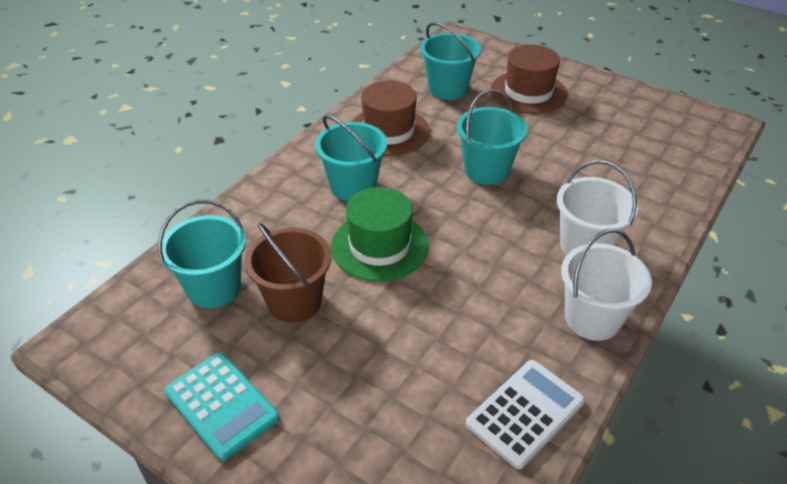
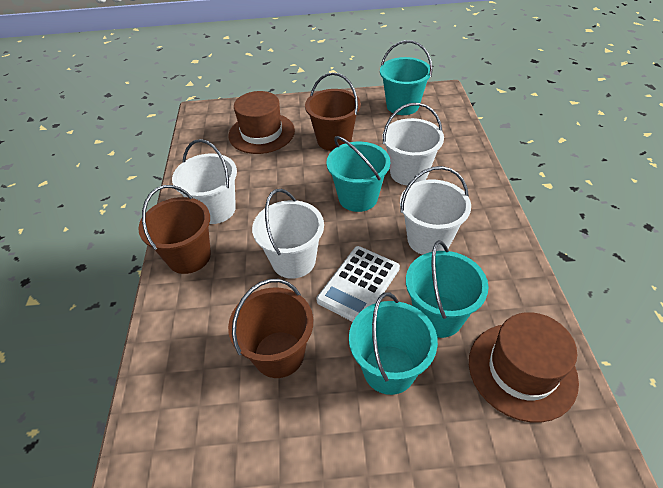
brown bucket: [245,222,331,323] = 1 -> [138,185,211,274] [228,279,313,378] [305,72,361,151] = 3
green hat: [331,187,429,282] = 1 -> none = 0
turquoise calculator: [164,352,280,461] = 1 -> none = 0
white bucket: [557,160,638,256] [561,229,652,341] = 2 -> [172,139,237,224] [252,189,324,279] [382,103,444,186] [400,166,471,255] = 4

